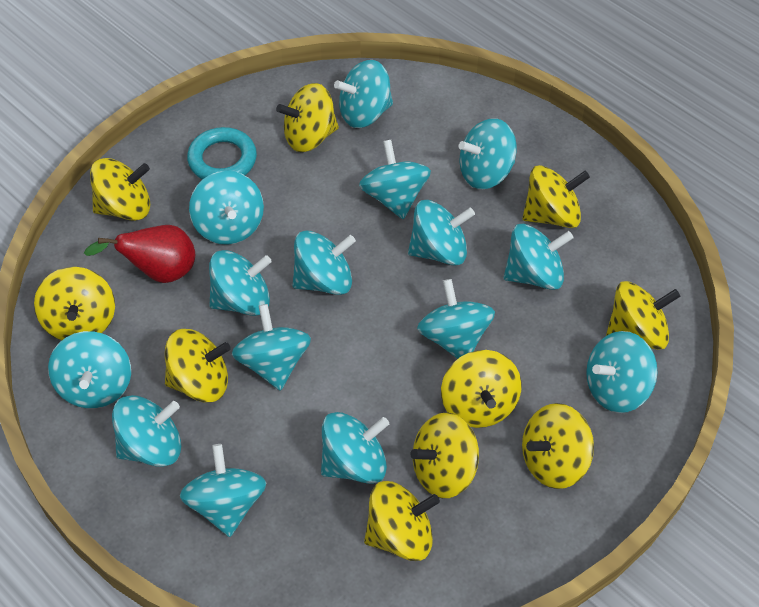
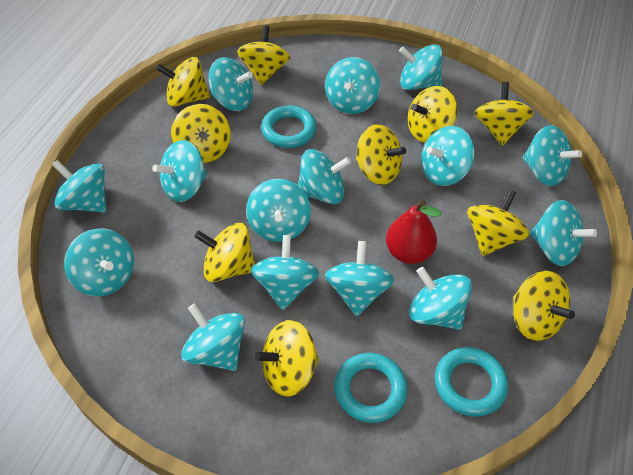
turquoise ring: [187,127,257,180] = 1 -> [261,105,316,148] [334,353,408,423] [435,347,508,417] = 3

